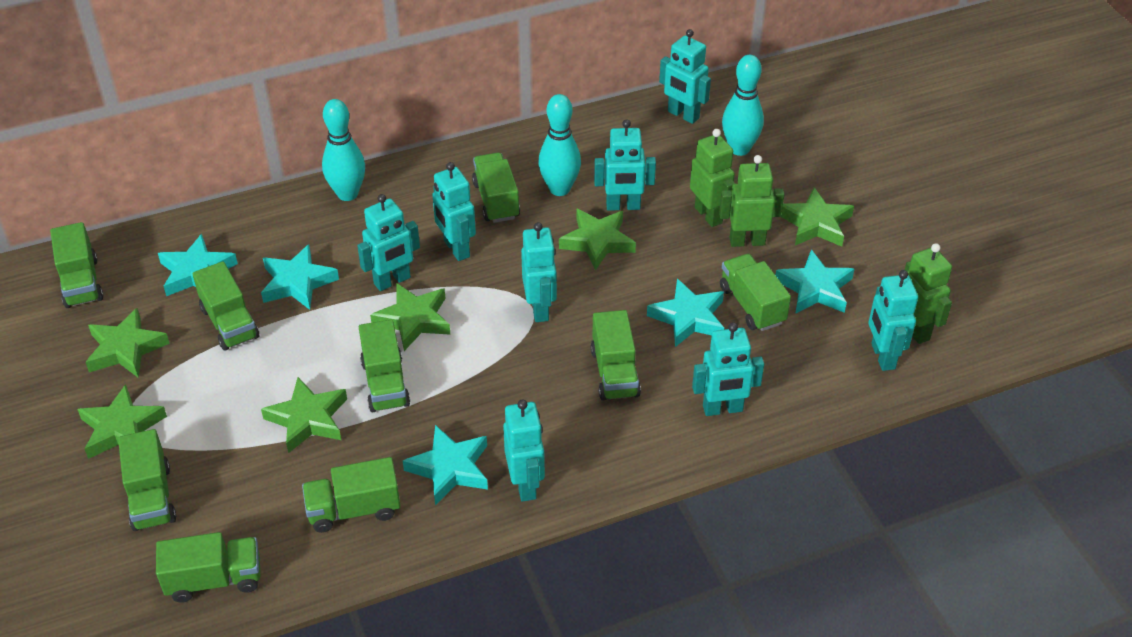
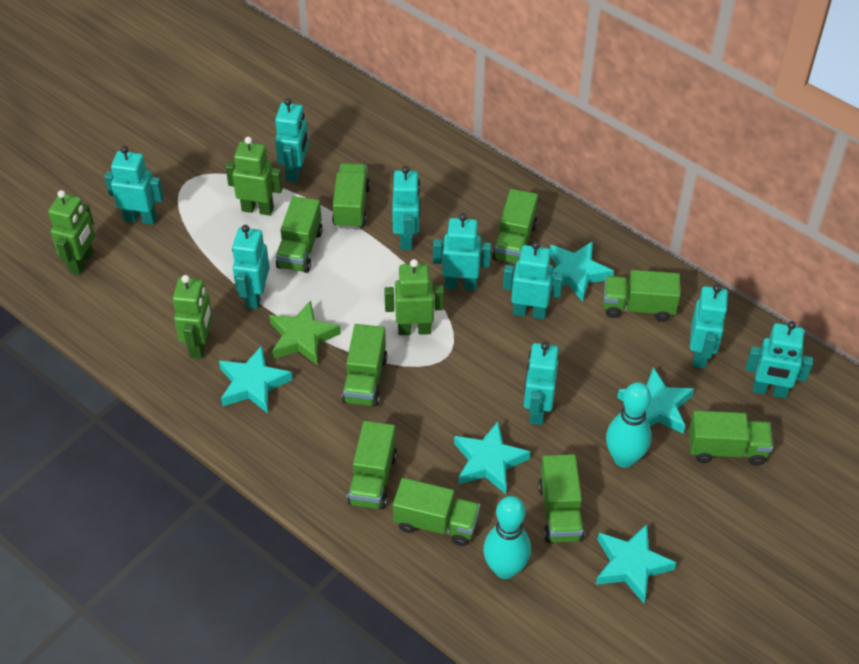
green robot: [690,129,735,227] [719,155,784,247] [905,243,952,344] = 3 -> [48,190,95,275] [173,275,213,359] [226,137,283,216] [384,259,444,335] = 4
green star: [77,384,167,459] [85,308,170,378] [261,377,347,453] [370,283,450,351] [559,209,636,271] [781,187,854,247] = 6 -> [269,300,341,366] = 1
turquoise bowling pin: [322,99,365,201] [539,94,581,196] [722,55,764,156] = 3 -> [483,496,531,579] [606,382,652,468] = 2
turquoise robot: [357,194,420,291] [432,162,476,261] [503,399,545,502] [521,222,557,322] [594,119,656,211] [659,29,711,124] [692,322,764,416] [868,270,918,371] = 8 -> [104,146,164,225] [232,225,270,309] [275,98,309,183] [392,166,420,250] [433,213,491,290] [503,241,563,319] [524,342,559,425] [690,284,728,368] [746,321,813,398] = 9

